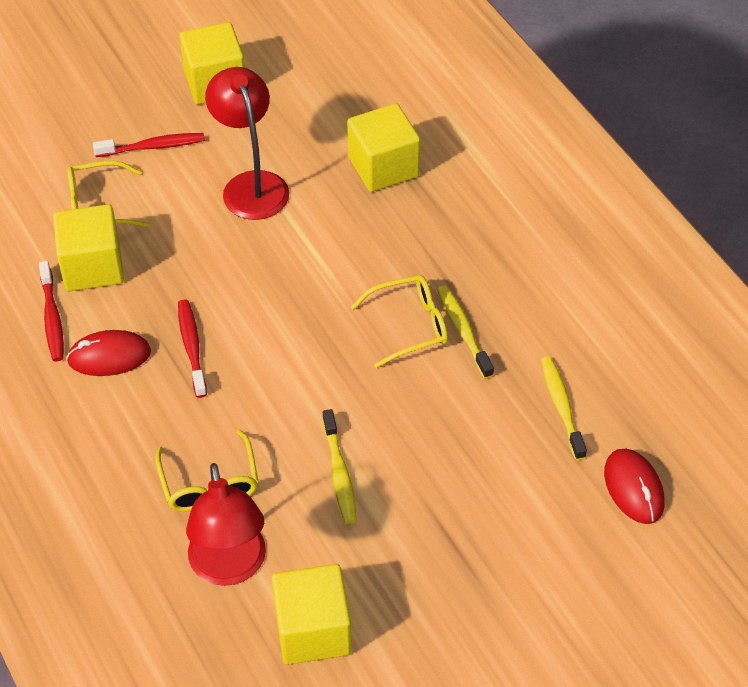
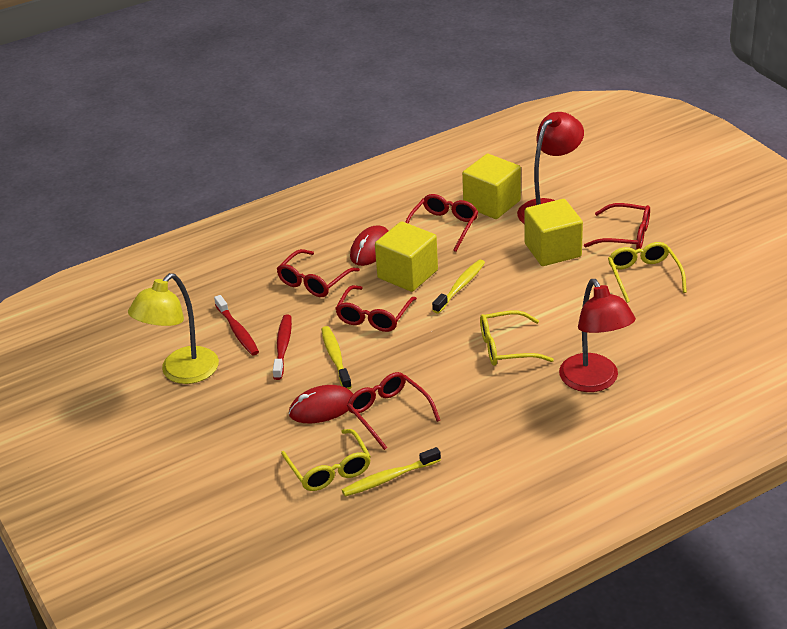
red glasses: none = 0 -> [277,249,360,297] [335,285,417,332] [347,372,440,450] [405,194,478,252] [584,203,650,249] = 5
red toothbrush: [39,261,64,361] [93,133,205,157] [178,299,207,398] = 3 -> [214,295,259,356] [273,314,292,380] = 2
yellow cube: [53,204,124,291] [179,22,245,105] [272,564,352,665] [347,103,420,192] = 4 -> [375,221,438,292] [462,154,521,219] [525,199,583,266] = 3
yellow lamp: none = 0 -> [128,273,219,384] = 1

